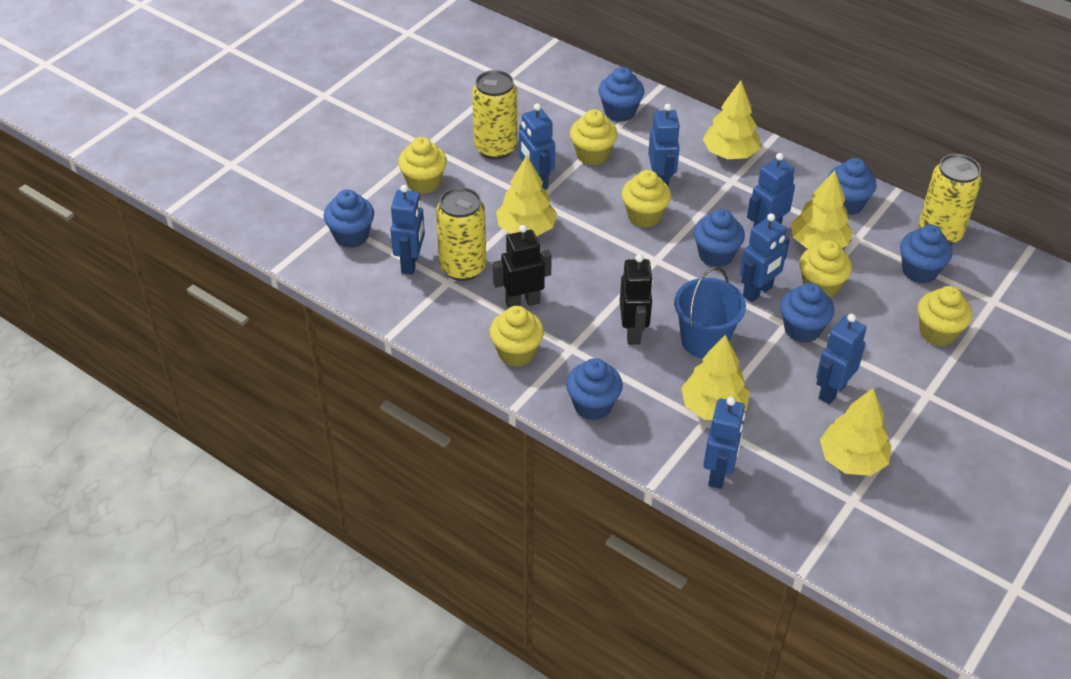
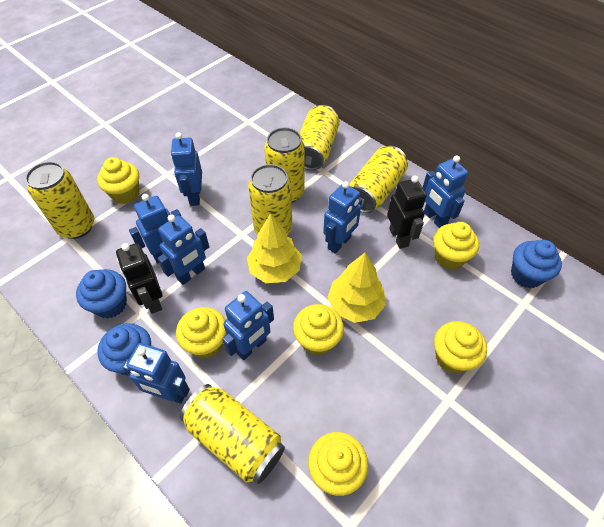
blue bucket: [674,267,746,358] = 1 -> none = 0
blue cupcake: [324,189,374,248] [566,358,623,420] [598,67,644,122] [694,209,745,267] [780,283,834,343] [827,158,877,215] [900,225,953,284] = 7 -> [76,269,127,319] [97,323,151,376] [511,240,562,288] = 3
yellow can: [436,187,486,281] [472,70,517,160] [918,154,982,245] = 3 -> [25,162,94,239] [180,384,285,484] [248,164,292,234] [264,128,305,203] [299,105,340,171] [349,146,408,213] = 6
yellow tree: [496,155,557,237] [681,334,750,420] [703,80,760,159] [791,170,853,249] [820,388,891,476] = 5 -> [247,213,302,283] [327,252,386,323] = 2

